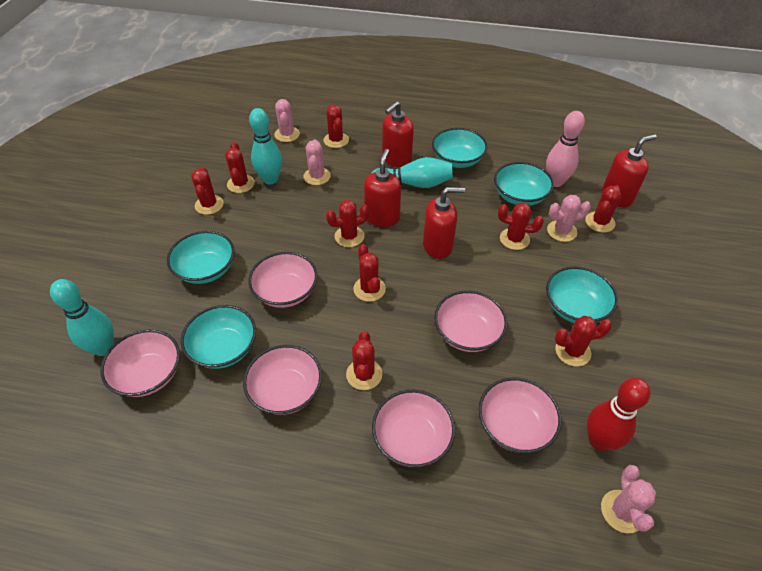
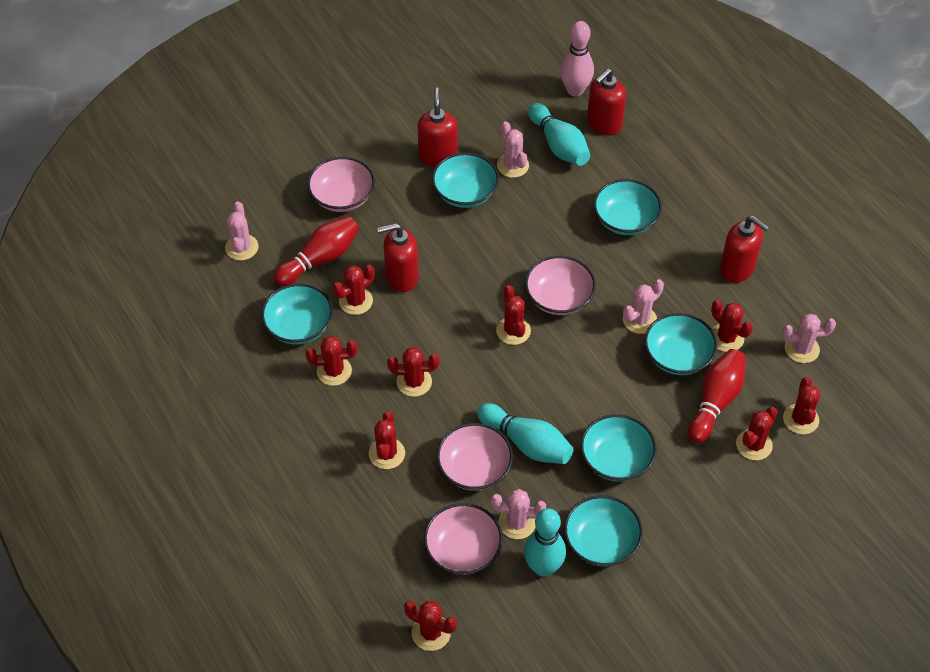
pink bowl: [100,329,180,397] [243,345,322,415] [248,252,317,308] [372,390,455,468] [434,291,507,352] [479,377,562,453] = 6 -> [307,157,375,212] [424,503,503,575] [437,423,513,491] [525,256,596,315] = 4
pink cactus: [274,99,300,142] [303,139,331,185] [547,195,591,242] [601,465,656,533] = 4 -> [225,201,259,260] [491,489,546,539] [497,121,529,178] [623,279,664,334] [782,314,836,363] = 5
red bowling pin: [587,378,651,451] = 1 -> [274,216,359,286] [688,349,746,443] = 2
turquoise bowl: [167,231,234,284] [181,305,256,369] [432,128,488,168] [494,162,554,206] [546,266,618,323] = 5 -> [261,284,333,344] [432,153,499,208] [564,495,643,567] [580,414,657,482] [593,179,662,235] [644,313,717,375] = 6

